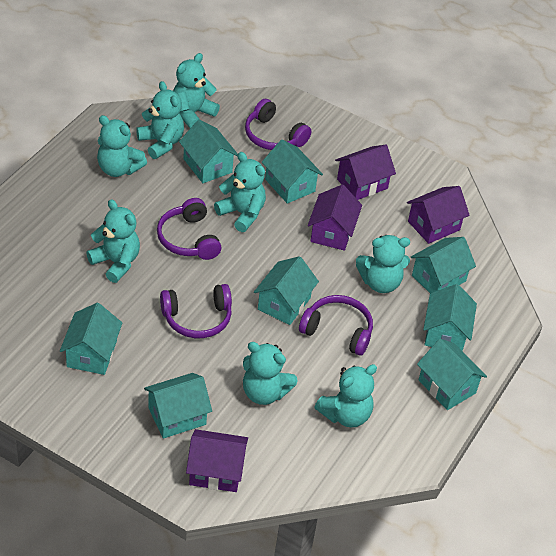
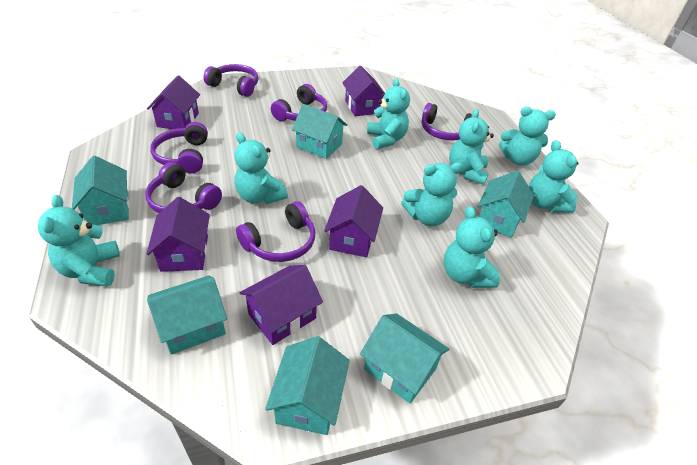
purple headphones: [157,198,222,260] [160,284,232,338] [245,99,311,150] [299,295,373,356] = 4 -> [146,162,222,213] [150,122,208,173] [203,64,258,97] [236,201,315,262] [271,84,327,121] [421,103,472,140] = 6
purple house: [186,429,248,492] [308,185,362,251] [335,145,396,200] [407,186,470,244] = 4 -> [146,197,210,272] [147,76,200,129] [239,265,323,345] [324,185,383,257] [342,66,384,116] = 5
turquoise house: [60,303,122,375] [144,373,212,439] [179,119,238,183] [254,256,319,325] [262,139,323,204] [411,237,476,293] [417,339,487,410] [423,284,477,351] = 8 -> [72,156,130,225] [147,275,227,355] [265,336,350,435] [292,104,347,159] [360,313,449,403] [478,171,534,238] = 6

